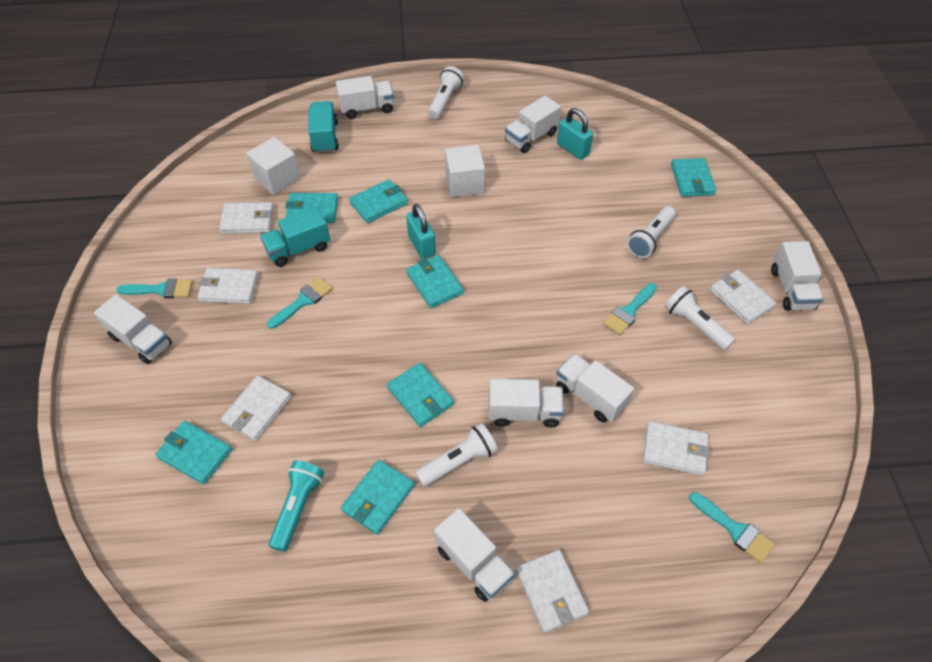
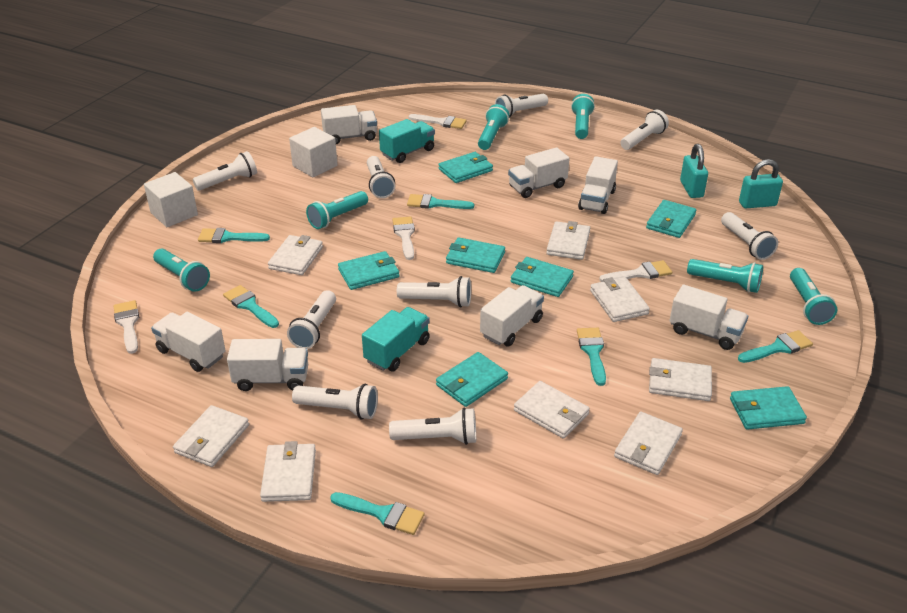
turquoise brush: [116,278,193,298] [267,277,333,329] [603,283,657,335] [689,492,775,563] = 4 -> [198,228,270,243] [223,285,279,328] [330,492,424,535] [407,194,474,209] [577,328,606,386] [738,330,813,363] = 6
turquoise flashlight: [269,461,324,552] = 1 -> [153,248,210,292] [306,191,368,229] [478,104,509,150] [571,94,595,139] [687,259,763,293] [790,268,837,325] = 6
white brush: none = 0 -> [113,300,139,354] [392,216,415,260] [409,114,467,129] [599,260,672,282] = 4
white flashlight: [415,423,498,487] [428,66,464,119] [627,206,676,258] [665,286,736,350] = 4 -> [193,151,257,191] [287,290,336,349] [292,384,378,419] [367,156,395,198] [389,408,476,445] [397,276,471,308] [495,94,548,118] [620,110,669,150] [721,212,778,260] = 9
white wallet: [197,268,259,304] [219,202,274,234] [221,376,291,441] [516,550,589,633] [643,421,710,476] [710,270,776,324] = 6 -> [173,405,249,467] [260,441,316,502] [268,235,323,275] [514,381,590,439] [546,221,590,260] [590,277,650,322] [614,412,683,475] [649,358,712,401] = 8

